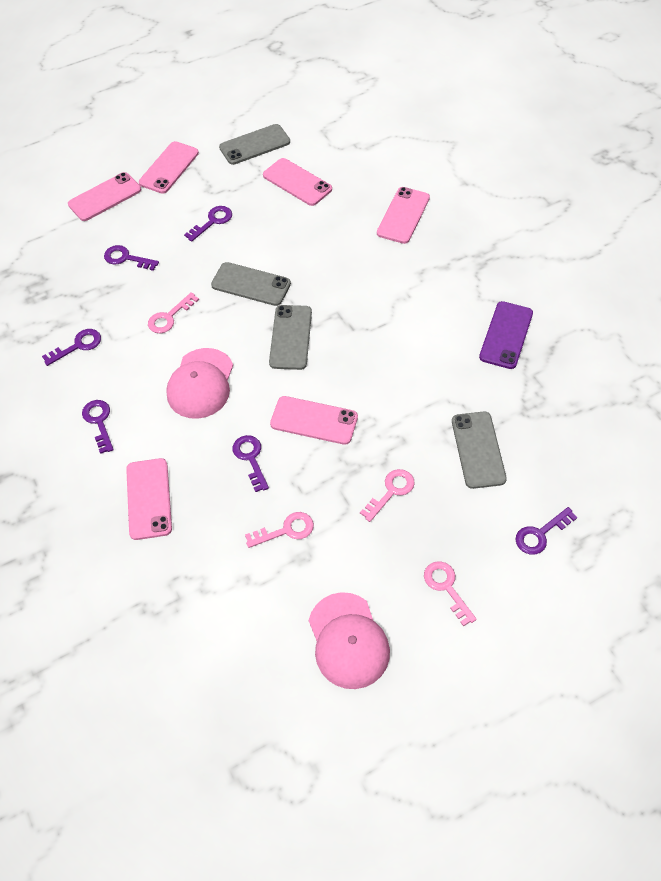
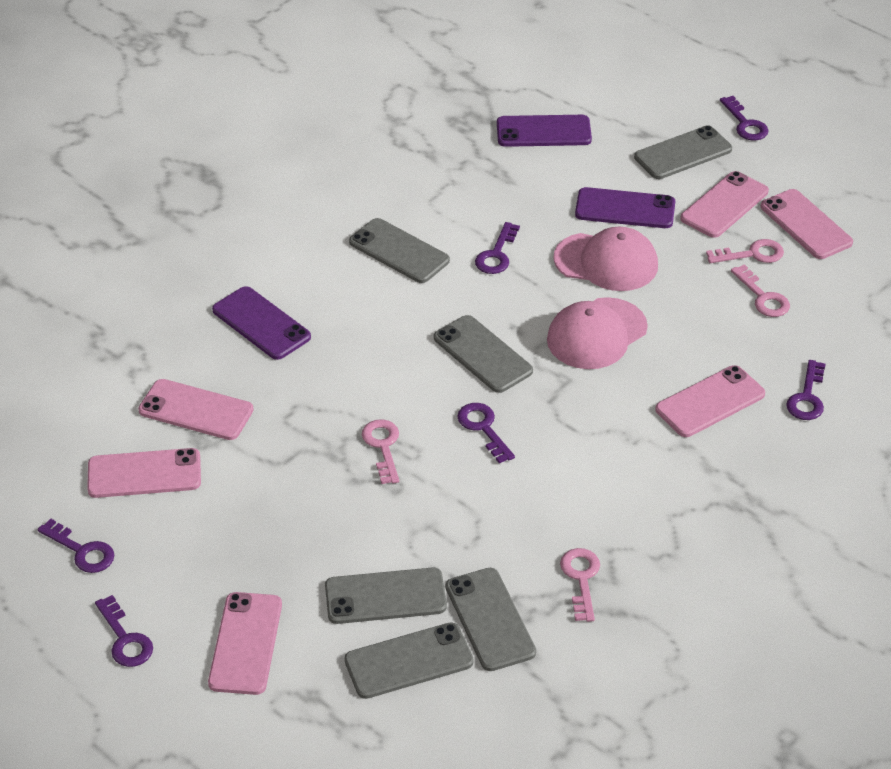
grey phone: [211,262,291,306] [219,124,290,165] [269,305,312,370] [452,411,507,489] = 4 -> [325,568,447,624] [344,622,474,699] [349,218,450,283] [434,315,533,393] [446,568,536,671] [634,125,732,179] = 6
purple phone: [479,301,533,369] = 1 -> [212,286,311,360] [497,115,592,147] [575,187,675,228] = 3

